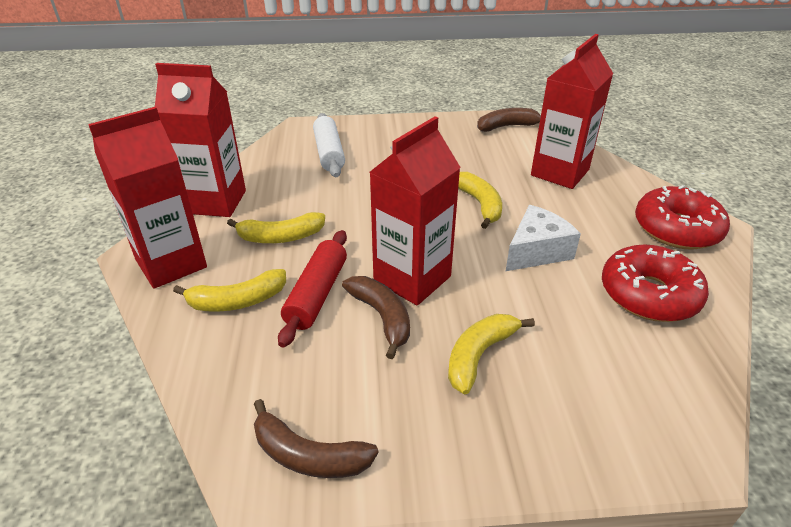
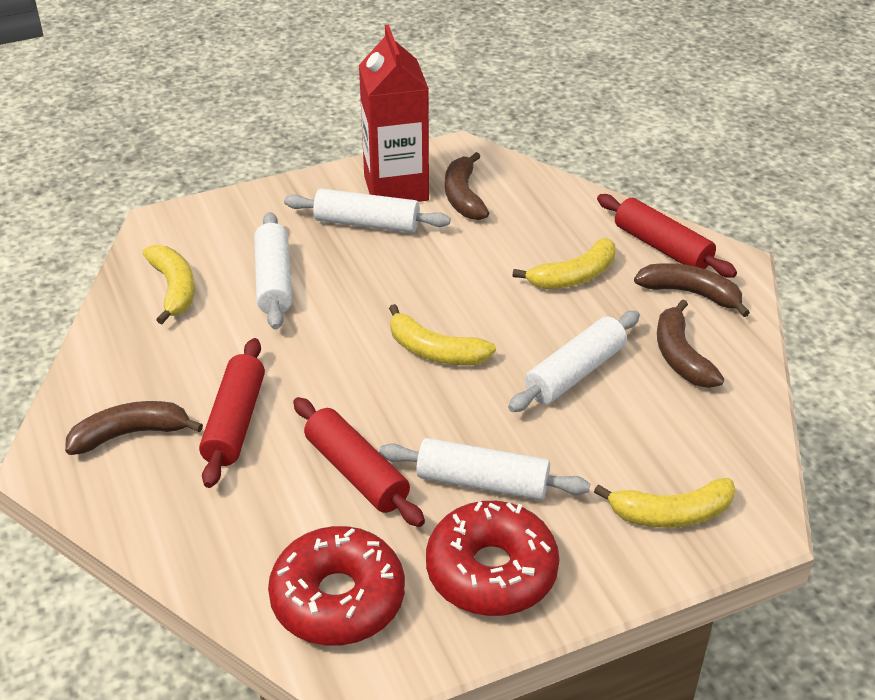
brown banana: [254,399,379,478] [342,276,410,359] [477,108,541,132] = 3 -> [65,401,203,455] [445,152,489,220] [634,263,750,317] [657,299,724,388] = 4
red carton: [88,107,207,289] [155,63,246,217] [370,116,461,305] [531,34,613,189] = 4 -> [359,25,429,202] = 1
red rolling pin: [278,230,347,348] = 1 -> [199,338,265,488] [293,397,425,527] [597,194,737,278] = 3
white cheese: [506,205,581,271] = 1 -> none = 0
white rolling pin: [313,113,345,177] = 1 -> [254,212,292,329] [284,189,451,233] [379,438,590,500] [508,311,640,412] = 4

